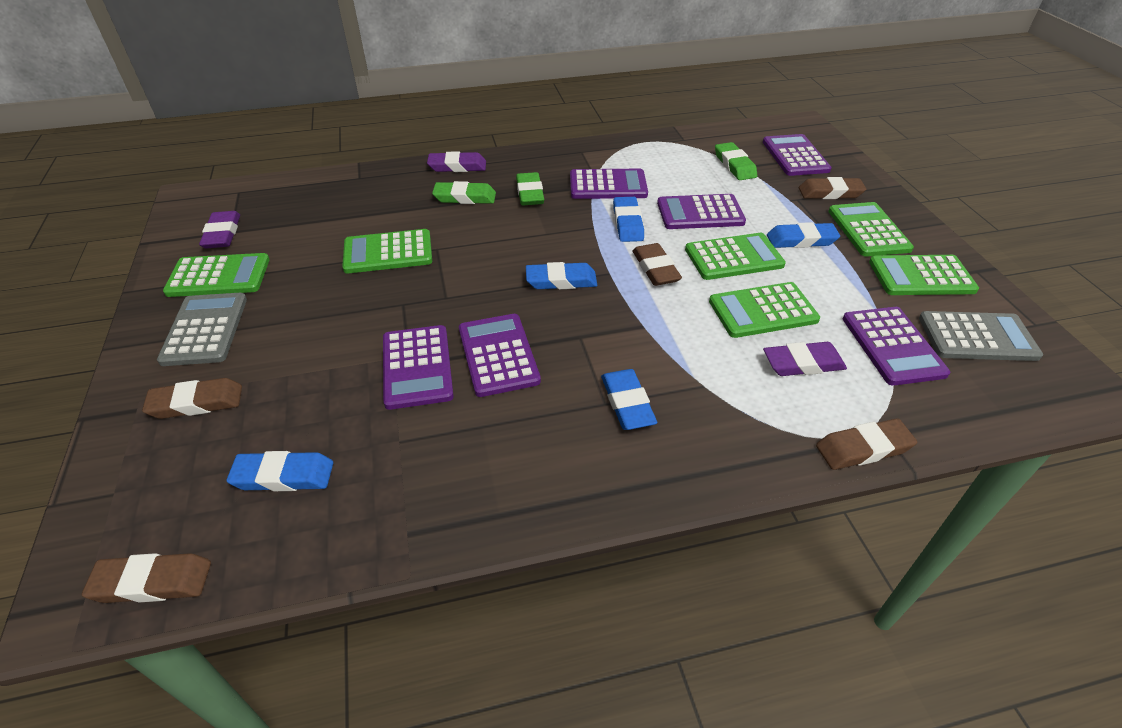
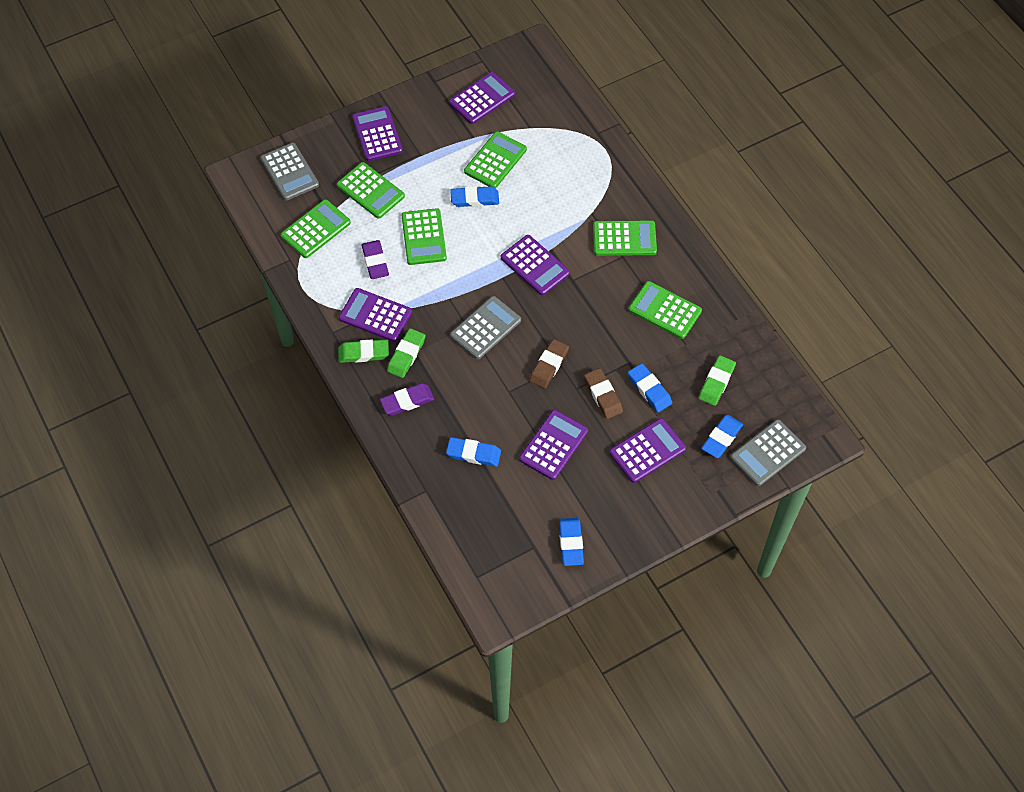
brown eraser: [82,553,211,603] [142,378,242,419] [632,243,682,286] [799,177,866,199] [816,418,917,470] = 5 -> [529,339,569,389] [584,368,623,419] = 2
grey calculator: [157,293,247,366] [919,311,1043,361] = 2 -> [261,143,319,200] [450,296,521,359] [730,419,806,486] = 3
purple eraser: [199,211,240,248] [427,151,486,172] [763,342,847,376] = 3 -> [361,240,389,279] [380,383,434,415] = 2

